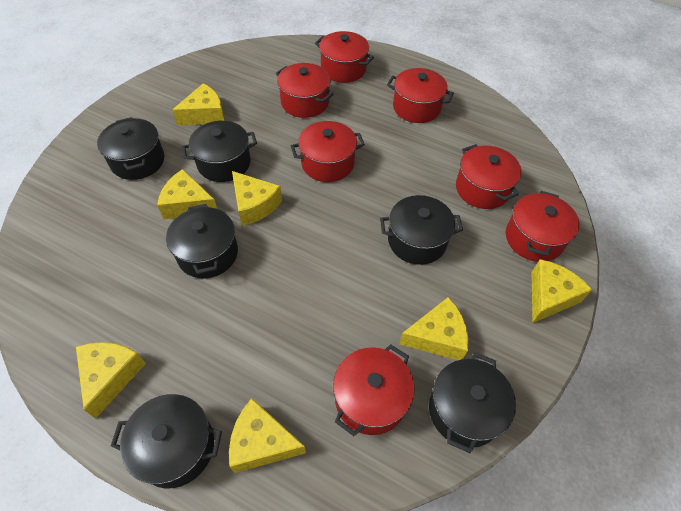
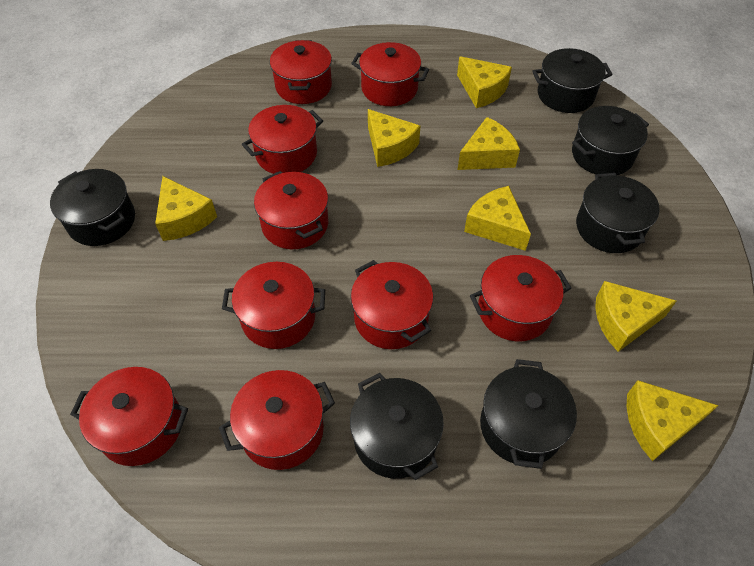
red pot: [276,63,334,118] [291,121,365,182] [315,31,374,83] [333,344,415,436] [387,68,454,123] [456,144,522,209] [506,191,580,262] = 7 -> [70,367,188,466] [219,370,335,470] [222,262,325,349] [242,105,323,174] [254,171,328,249] [270,40,332,104] [351,42,429,106] [351,260,433,349] [470,255,571,341] = 9

